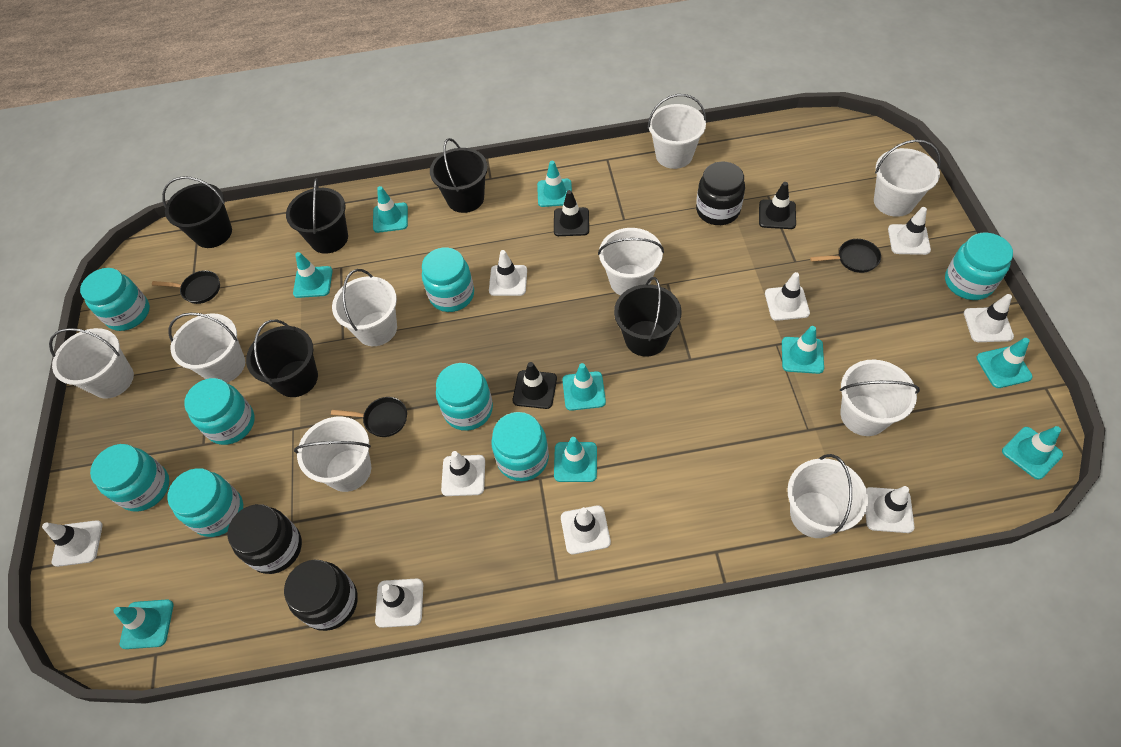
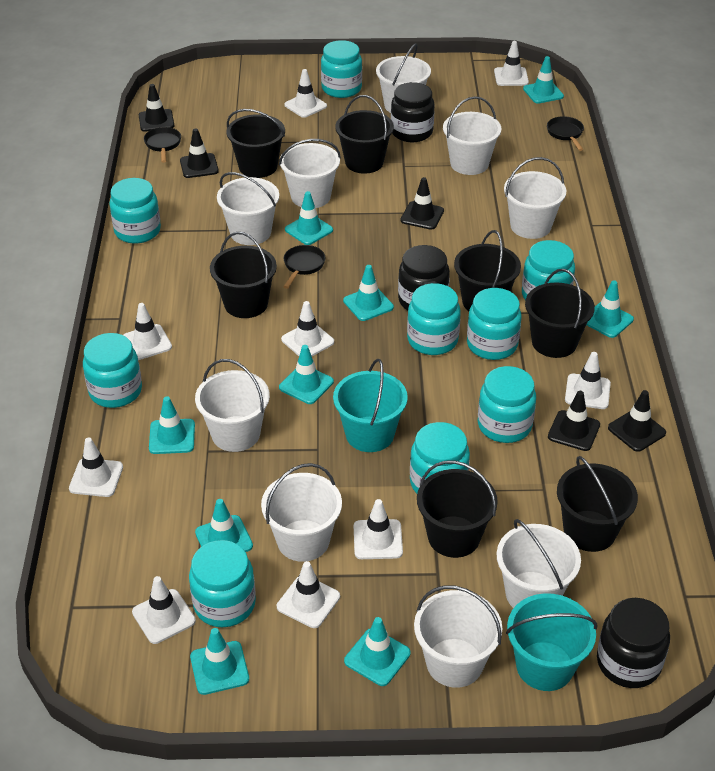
black bucket: [162,176,232,248] [246,320,318,397] [286,178,348,254] [430,138,488,213] [614,277,682,357] = 5 -> [210,232,277,318] [226,109,285,178] [335,95,394,174] [417,461,498,558] [454,230,521,311] [525,269,595,358] [557,456,638,552] = 7
black traffic cone: [513,362,557,409] [554,190,589,236] [759,182,796,229] = 3 -> [139,84,174,132] [180,128,219,178] [400,177,444,230] [548,391,600,451] [608,390,666,452] = 5
turquoise bucket: none = 0 -> [333,359,408,452] [506,593,598,691] = 2
turquoise jar: [80,268,150,331] [90,444,169,512] [167,468,243,537] [184,378,255,445] [422,247,474,312] [436,363,493,431] [491,412,549,481] [945,233,1013,300] = 8 -> [83,333,142,408] [109,178,161,244] [189,540,256,627] [321,40,362,98] [407,283,461,355] [410,422,470,494] [467,288,522,360] [478,366,536,443] [522,240,575,300] = 9

